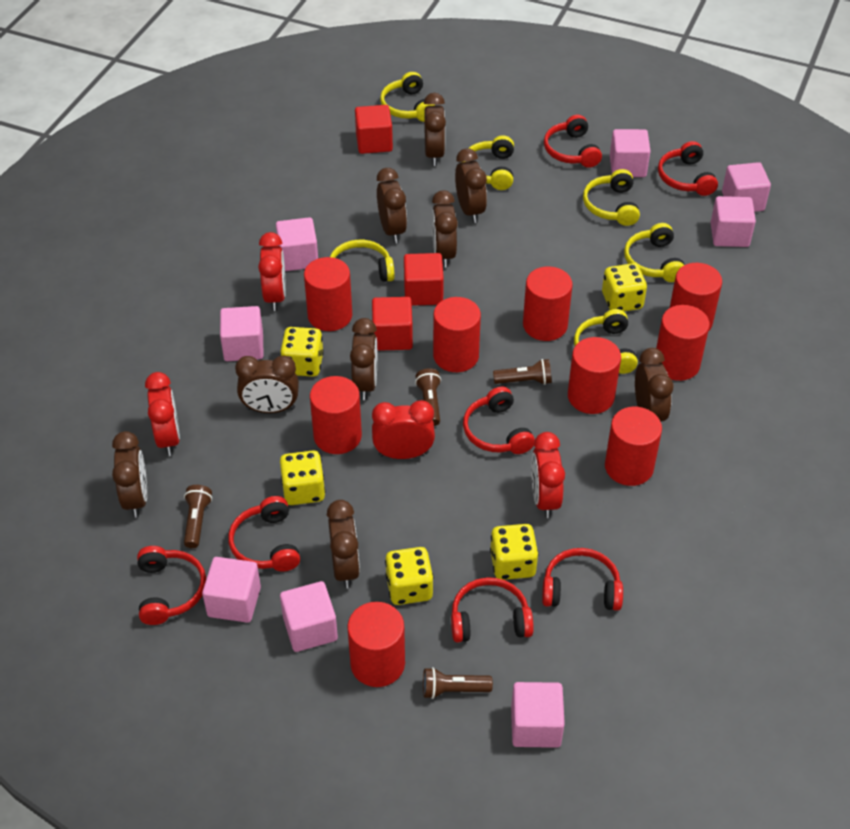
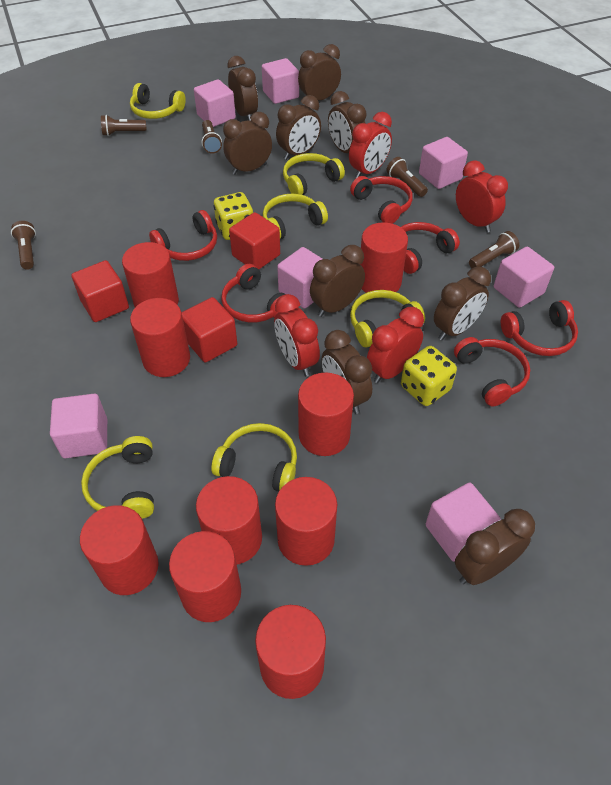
brown flashlight: [184,485,212,548] [415,368,441,426] [423,667,493,699] [493,359,552,385] = 4 -> [11,221,36,270] [101,115,147,136] [202,120,222,154] [386,157,428,197] [469,231,519,268] = 5
pink cube: [202,557,261,623] [220,306,264,361] [276,217,318,271] [280,581,338,652] [511,682,565,748] [610,129,651,177] [711,196,756,247] [722,162,771,212] = 8 -> [50,394,107,458] [194,79,236,127] [262,58,299,104] [277,247,322,309] [419,137,468,189] [426,482,501,562] [494,247,554,308] = 7
red headphones: [137,546,206,625] [228,496,300,572] [451,577,534,643] [463,387,535,454] [542,548,623,611] [544,115,602,168] [658,141,718,196] = 7 -> [149,210,217,261] [221,264,285,323] [350,176,413,224] [401,222,460,274] [454,337,530,406] [501,300,578,356] = 6
yellow dice: [280,327,324,377] [280,450,325,505] [385,547,434,605] [490,524,539,580] [602,263,647,312] = 5 -> [214,192,253,240] [401,346,457,406] = 2

